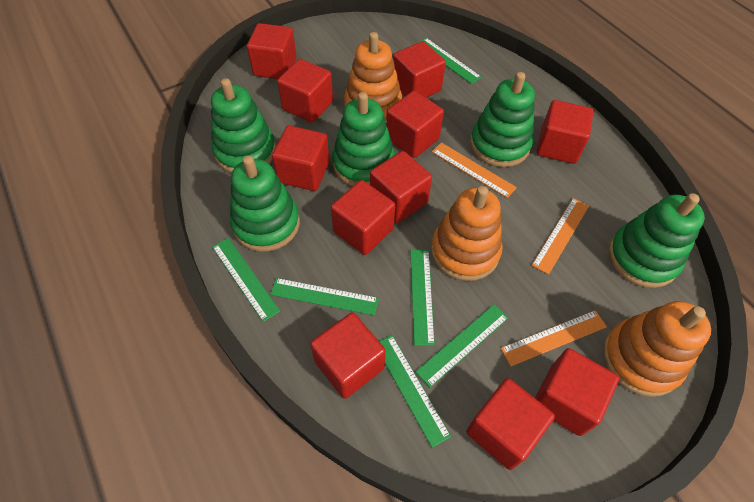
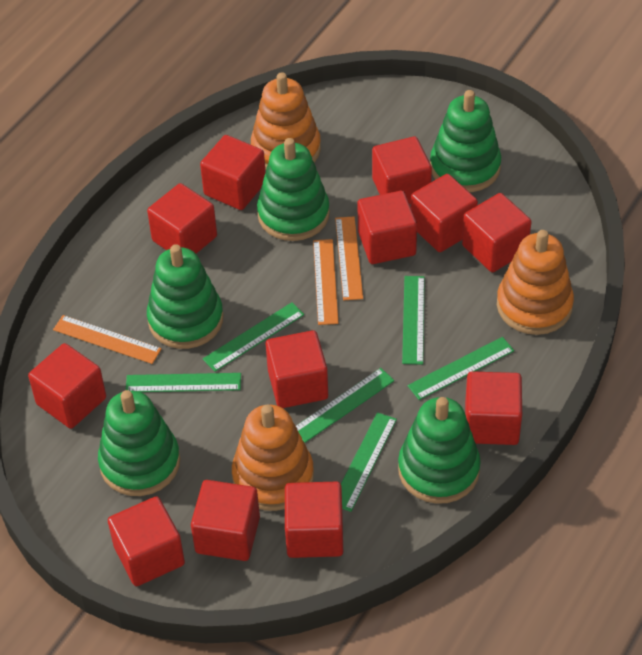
red cube: [247,23,297,79] [272,126,330,191] [277,59,333,123] [310,312,386,399] [331,180,395,255] [370,151,432,223] [386,91,444,158] [393,41,446,98] [466,378,555,470] [535,348,619,436] [537,100,593,164] = 11 -> [28,343,106,429] [108,496,185,586] [147,183,217,254] [191,480,260,561] [200,135,266,210] [266,330,328,408] [285,482,343,558] [358,191,417,264] [372,136,432,204] [411,174,478,252] [462,193,531,272] [465,371,522,445] = 12

